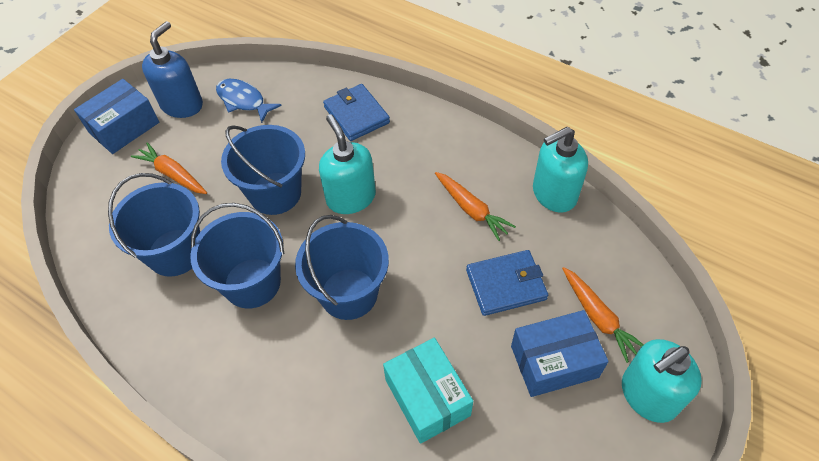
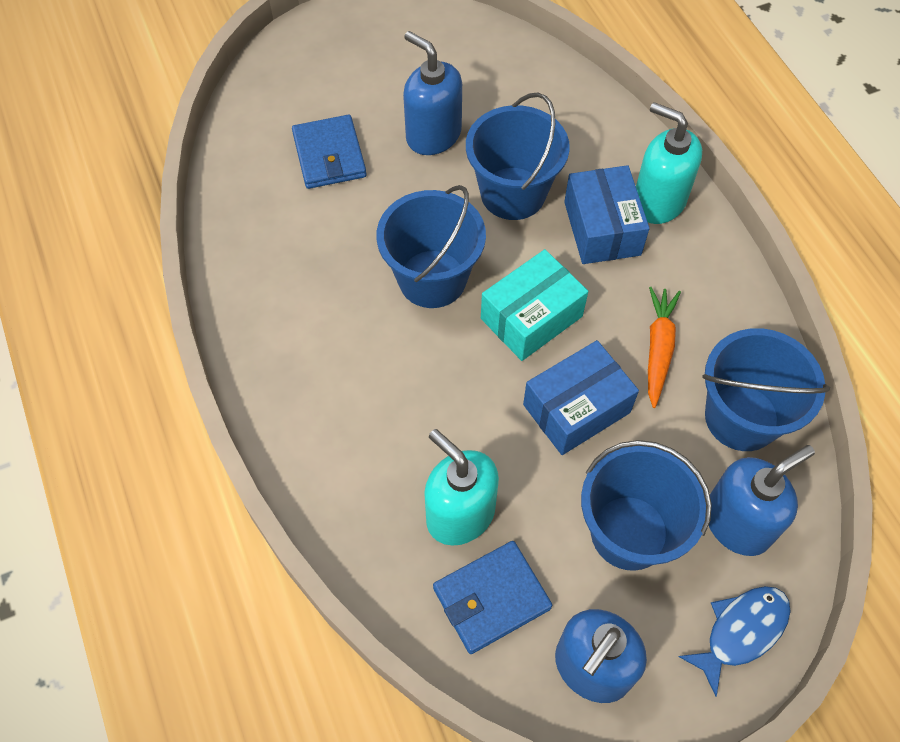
blue soap dispenser: [142,21,203,118] = 1 -> [403,31,462,155] [555,609,647,703] [709,445,815,556] = 3
orange carrot: [131,142,207,194] [435,172,516,241] [562,267,643,363] = 3 -> [648,287,681,408] = 1
turquoise soap dispenser: [319,114,376,214] [533,127,588,213] [622,339,702,423] = 3 -> [424,429,499,546] [636,102,702,224] = 2

